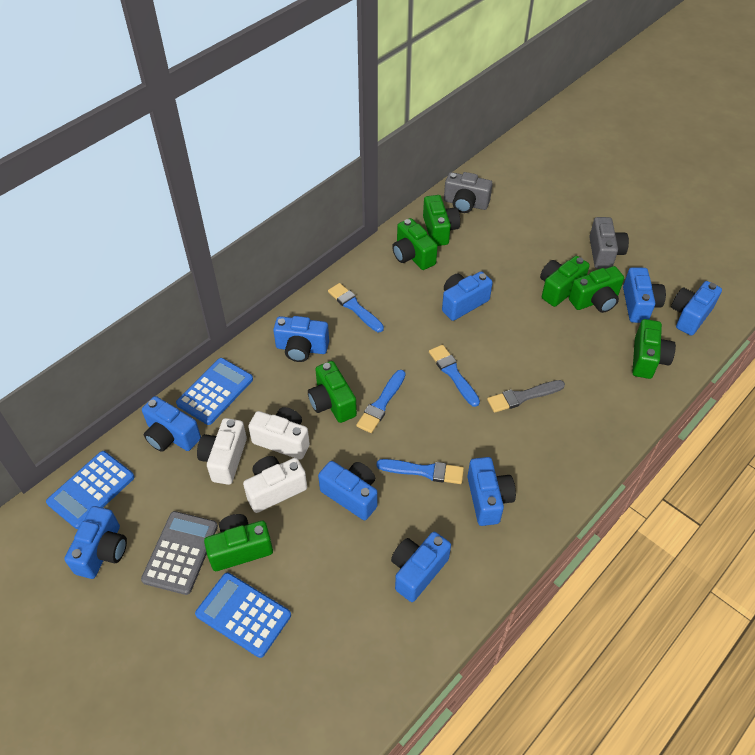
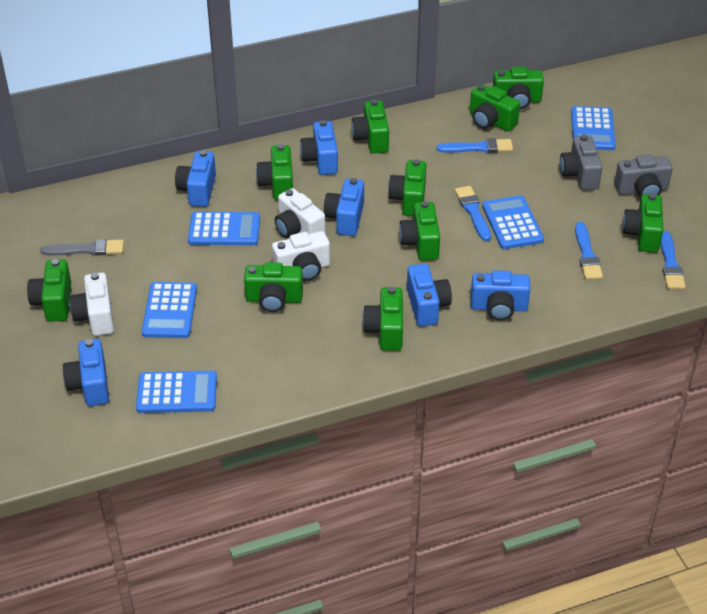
blue calculator: [46,451,134,529] [176,358,253,425] [195,573,291,658] = 3 -> [136,371,217,413] [142,282,197,338] [188,212,260,245] [482,196,544,249] [571,106,616,150] = 5
blue camera: [64,506,127,579] [142,396,201,452] [273,316,329,362] [318,461,377,520] [391,532,451,602] [442,271,493,321] [467,457,516,526] [623,267,666,323] [671,281,722,336] = 9 -> [63,339,109,406] [175,150,216,207] [300,120,338,175] [324,178,364,236] [407,264,452,326] [471,270,531,321] = 6
green camera: [204,514,273,571] [308,361,357,423] [392,218,438,270] [423,195,460,246] [540,256,590,307] [569,266,624,313] [632,319,676,379] = 7 -> [27,259,71,322] [244,262,303,312] [256,144,293,200] [351,100,389,153] [362,287,403,351] [388,159,426,216] [399,201,440,261] [470,84,520,131] [493,67,544,109] [622,193,663,252] = 10
grey calculator: [141,511,218,595] = 1 -> none = 0

